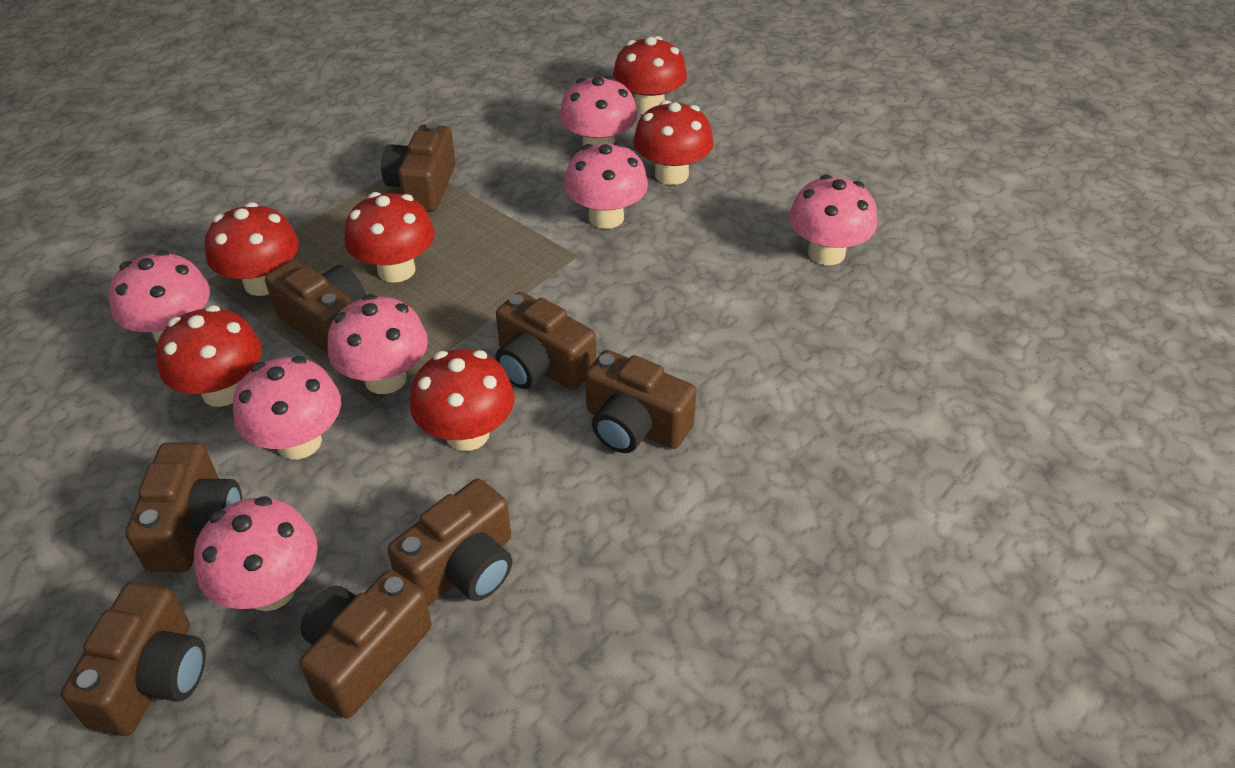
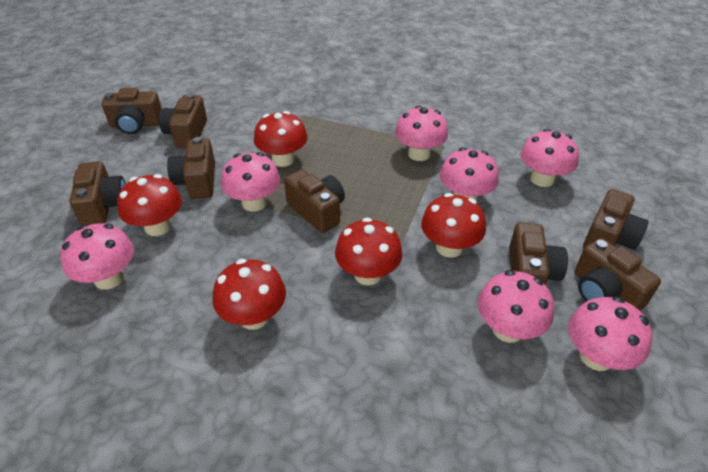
red mushroom: [156,305,262,407] [205,202,299,296] [344,192,435,283] [410,349,515,451] [613,36,687,115] [633,100,714,185] = 6 -> [117,174,182,236] [213,259,286,330] [254,111,308,167] [335,218,403,285] [421,193,486,258] = 5

